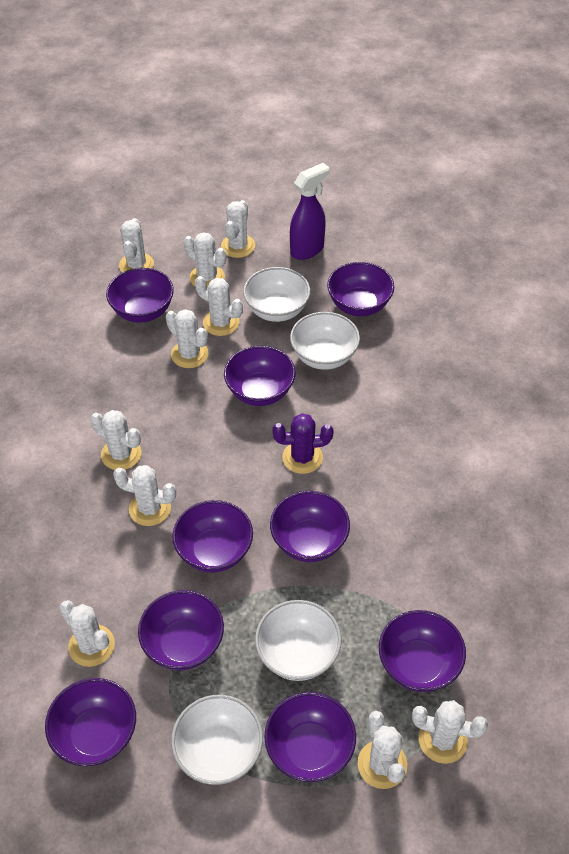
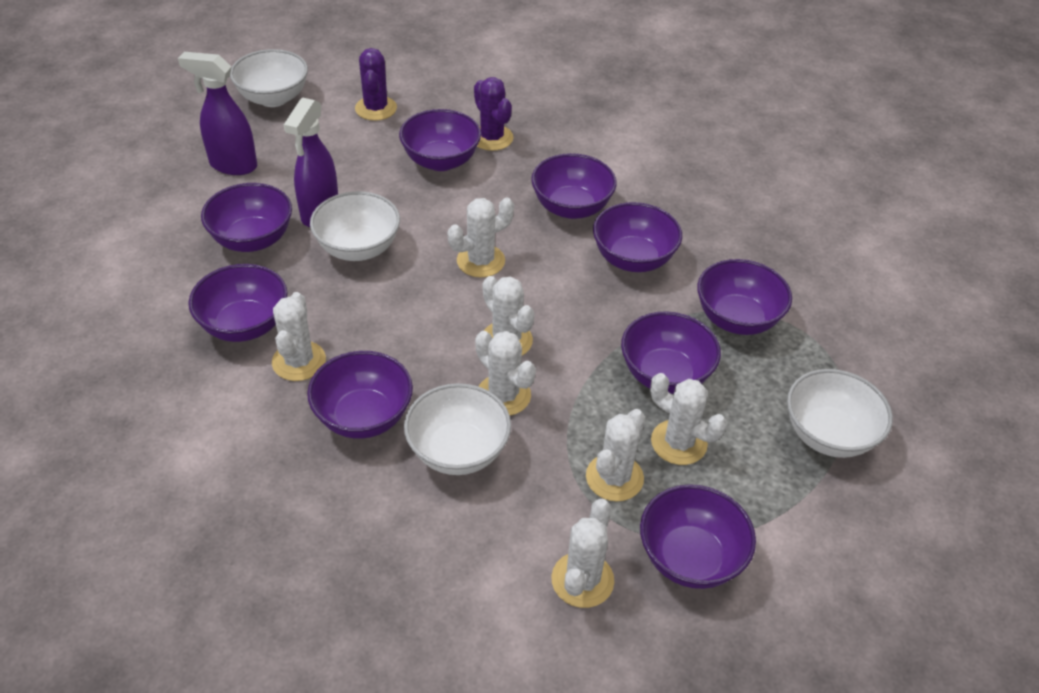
purple cactus: [272,413,333,474] = 1 -> [355,48,397,121] [474,77,514,151] = 2
purple spray bottle: [290,163,329,260] = 1 -> [178,52,257,175] [284,97,338,227] = 2
white cactus: [59,600,115,667] [91,410,141,470] [113,465,176,526] [119,218,154,273] [166,309,209,368] [184,232,226,288] [195,276,243,336] [221,200,256,258] [358,711,407,789] [412,700,488,764] = 10 -> [272,292,326,381] [448,197,514,278] [475,331,536,416] [483,276,535,356] [551,499,614,608] [586,409,645,501] [650,373,727,465] = 7

